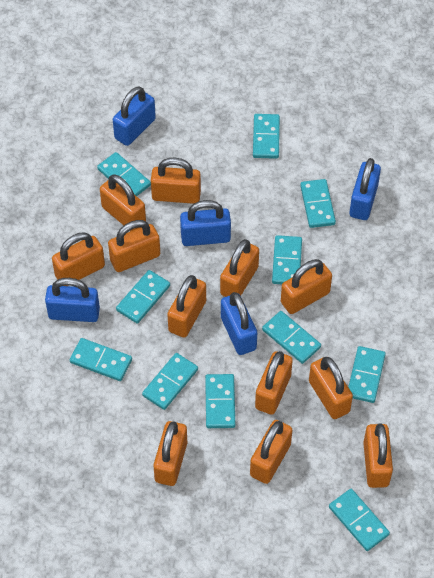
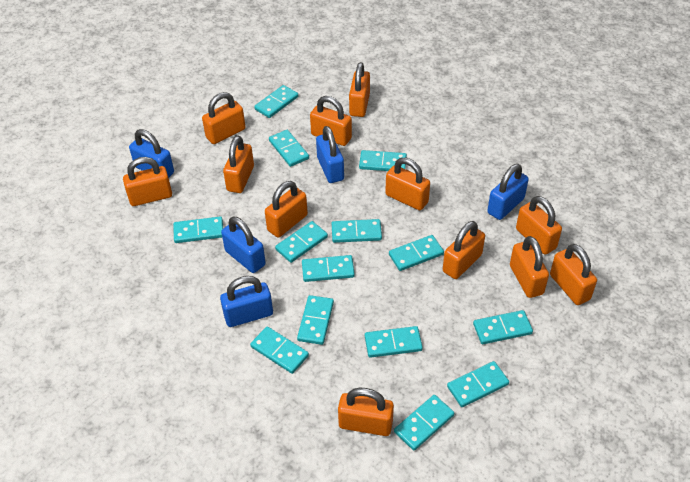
turquoise domino: [70,338,132,381] [97,152,151,196] [116,270,170,324] [142,353,198,410] [205,374,235,428] [253,114,280,159] [262,311,321,364] [272,235,302,284] [300,179,336,228] [329,489,390,551] [348,346,386,403] = 11 -> [173,217,223,243] [250,326,309,374] [254,85,298,118] [269,130,309,167] [275,221,328,263] [297,295,334,345] [302,255,355,282] [332,219,382,243] [359,150,407,171] [365,326,423,358] [389,235,444,271] [394,395,454,451] [447,361,509,407] [473,310,533,344] = 14

